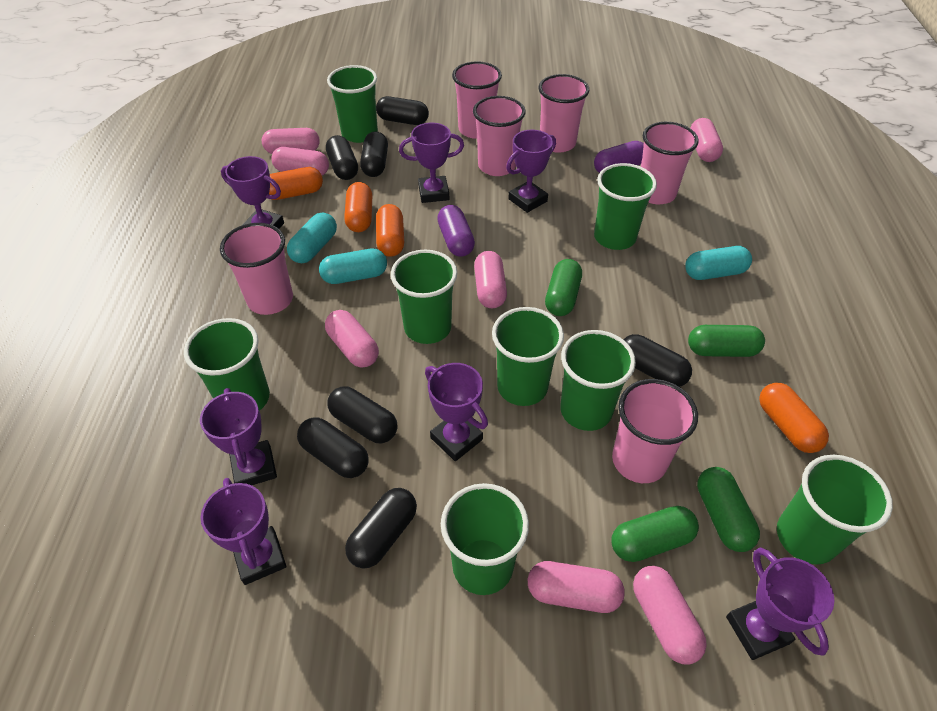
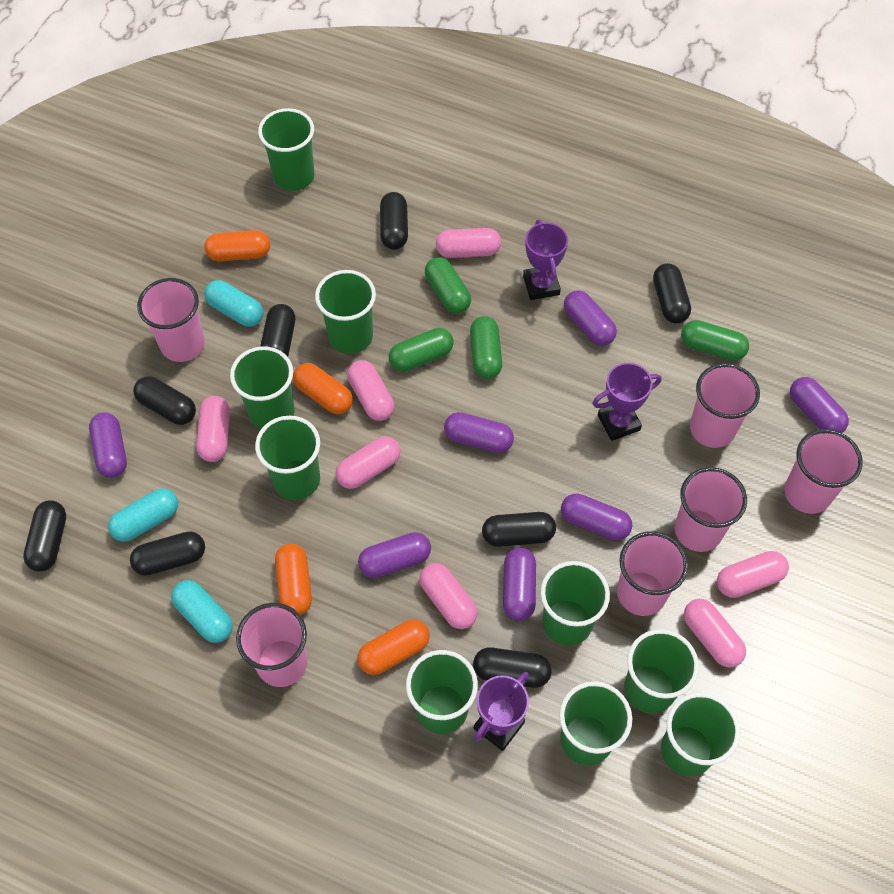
black capsule: [297,417,369,478] [326,135,358,180] [327,386,398,443] [345,488,417,569] [360,131,388,177] [376,96,429,125] [623,334,692,387] = 7 -> [23,500,66,572] [130,531,205,576] [133,376,196,425] [260,304,295,357] [380,192,408,250] [473,647,552,688] [482,512,556,547] [653,263,691,324] = 8
green cup: [184,318,270,411] [327,65,378,143] [391,250,457,344] [441,483,529,595] [492,307,564,406] [560,330,636,431] [594,163,657,250] [777,455,893,564] = 8 -> [230,346,295,429] [255,416,320,500] [258,108,314,191] [315,270,376,354] [406,650,478,734] [541,561,610,646] [559,681,632,766] [624,629,699,714] [661,692,740,776] = 9
purple capsule: [437,205,475,257] [594,141,644,173] = 2 -> [89,412,127,478] [358,532,431,578] [444,412,514,453] [503,547,536,621] [561,493,632,541] [564,290,617,346] [790,377,849,433] = 7
purple trophy: [200,388,277,485] [200,478,286,585] [221,156,284,229] [399,123,464,203] [425,363,488,461] [506,130,556,213] [726,547,834,660] = 7 -> [474,672,529,751] [523,219,568,300] [592,363,661,441] = 3

